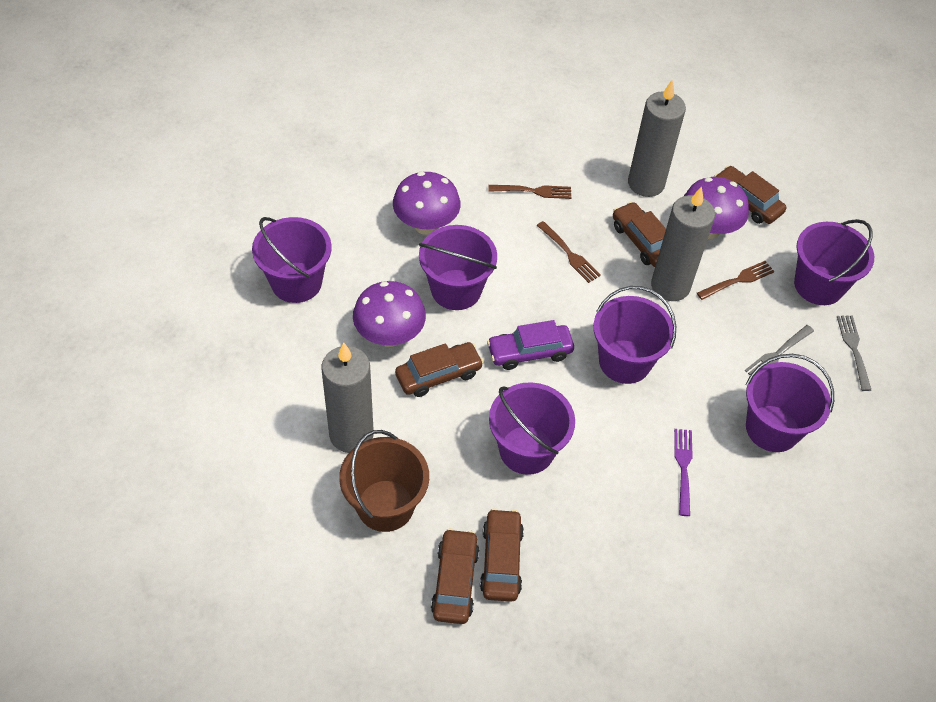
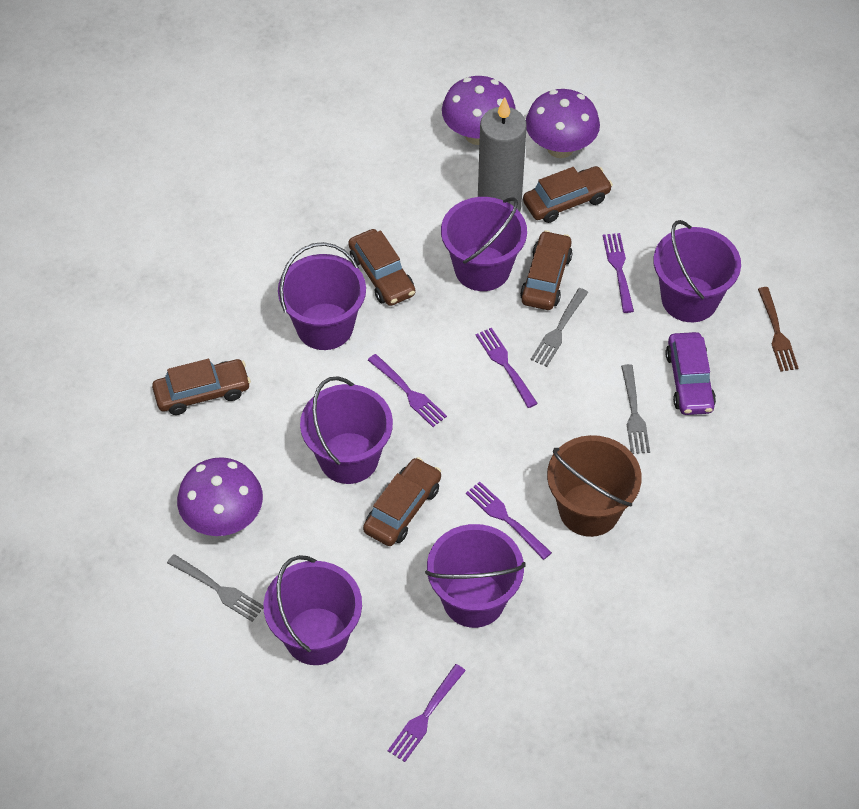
brown fork: [488,185,571,199] [537,221,601,283] [697,261,775,300] = 3 -> [758,287,799,372] = 1
grey candle: [321,343,374,453] [628,80,686,197] [651,186,715,301] = 3 -> [478,97,527,212] = 1
grey fork: [745,325,814,375] [837,315,871,391] = 2 -> [167,554,264,622] [531,288,588,367] [621,364,650,454] = 3
purple fork: [674,429,693,516] = 1 -> [368,354,447,427] [388,664,466,762] [466,482,552,560] [476,328,538,408] [603,233,634,313] = 5

